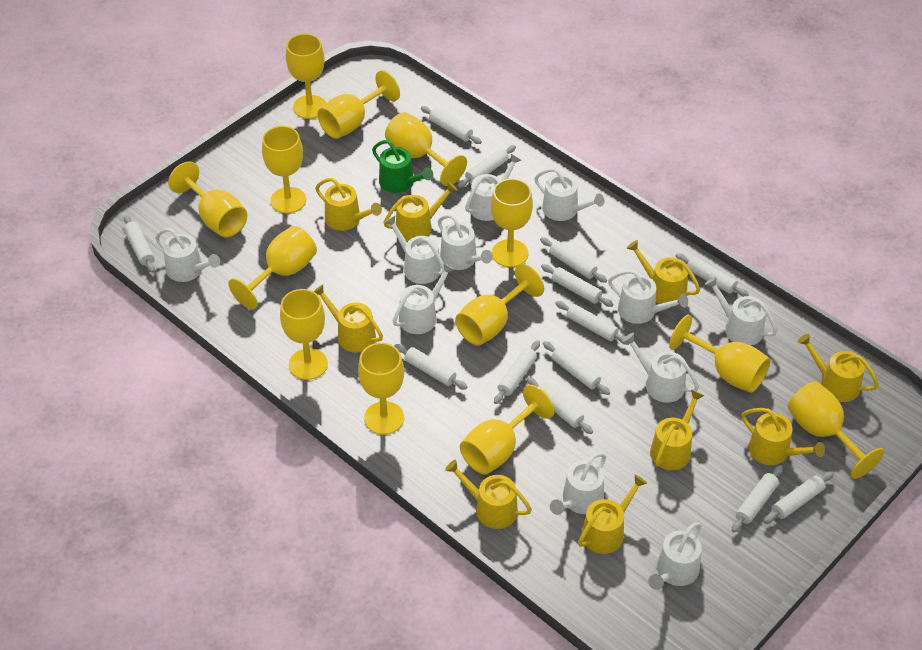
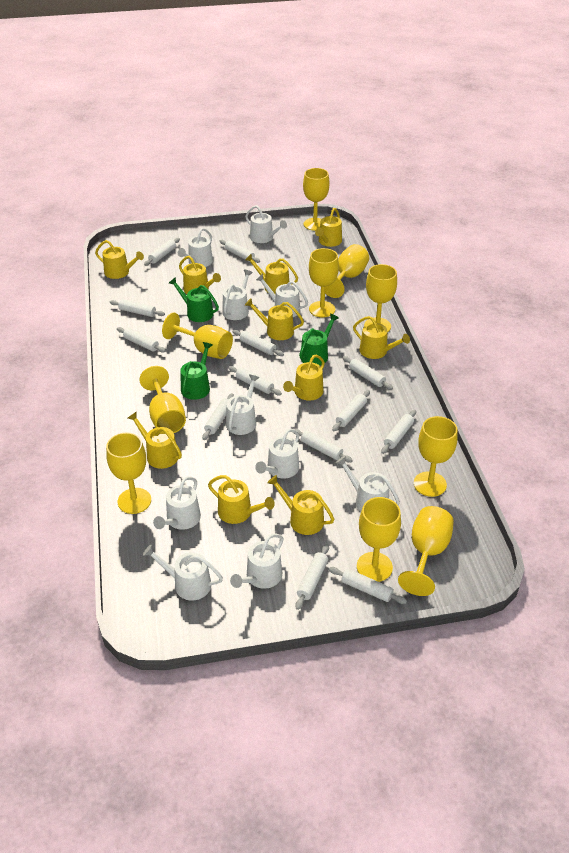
green watering can: [372,140,433,193] = 1 -> [169,277,219,322] [180,342,212,400] [299,314,339,365] = 3
white watering can: [155,228,220,282] [384,216,444,284] [393,263,455,334] [438,214,493,270] [465,154,521,221] [534,168,604,221] [550,453,606,515] [608,270,688,324] [622,333,699,403] [648,522,702,590] [705,276,778,346] = 11 -> [143,545,223,601] [153,476,201,530] [178,228,213,267] [222,269,253,320] [226,374,260,435] [230,534,283,589] [245,205,287,243] [255,429,299,478] [256,274,308,317] [336,456,400,512] = 10
yellow goblet: [168,162,247,237] [228,226,317,309] [262,126,306,213] [280,289,328,380] [286,34,326,119] [318,70,400,139] [358,343,404,435] [385,112,467,186] [455,264,544,346] [460,385,555,475] [491,178,533,267] [669,314,771,393] [788,381,885,479] = 13 -> [106,433,151,514] [139,366,186,433] [162,312,233,359] [303,168,329,231] [309,248,339,317] [325,244,369,298] [357,497,401,582] [364,264,397,332] [398,506,454,596] [414,416,457,497] = 10
yellow watering can: [314,284,383,353] [315,178,382,231] [383,181,458,241] [445,460,532,529] [578,475,647,554] [627,240,700,305] [650,390,704,470] [742,408,825,465] [798,334,879,402] = 9 -> [95,240,144,279] [128,411,182,469] [179,256,221,294] [208,475,275,524] [245,254,298,293] [245,298,304,340] [267,475,334,535] [283,355,325,400] [315,208,342,247] [353,316,410,359] = 10

